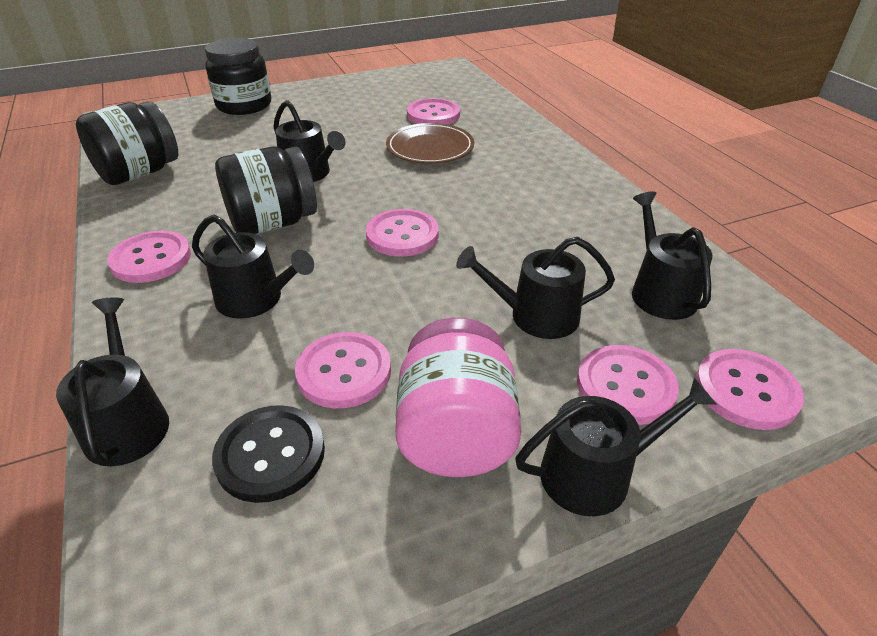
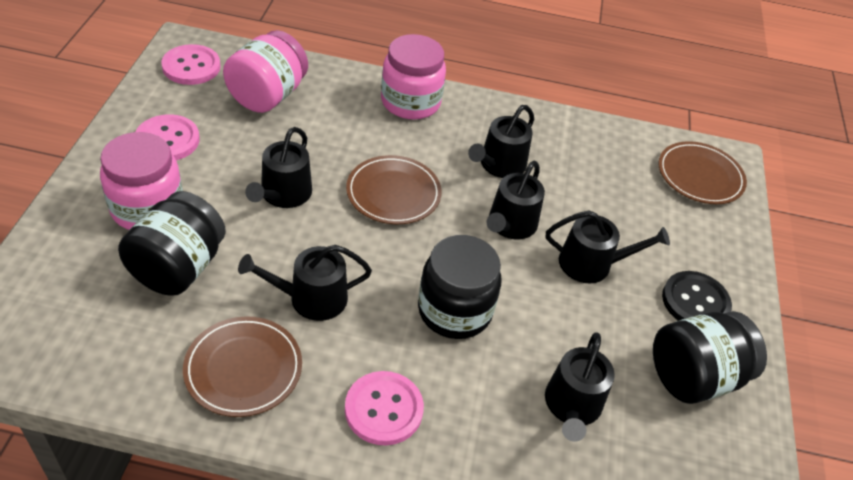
brown plate: [386,123,474,164] = 1 -> [183,316,302,417] [346,155,442,224] [658,141,747,204] = 3
pink button: [107,231,191,283] [295,332,391,408] [366,209,439,257] [407,98,460,124] [577,345,679,425] [696,349,804,430] = 6 -> [136,114,200,160] [161,44,221,85] [345,371,424,446] = 3
pink jar: [395,318,521,477] = 1 -> [100,132,183,230] [223,30,308,113] [381,34,446,120] = 3

